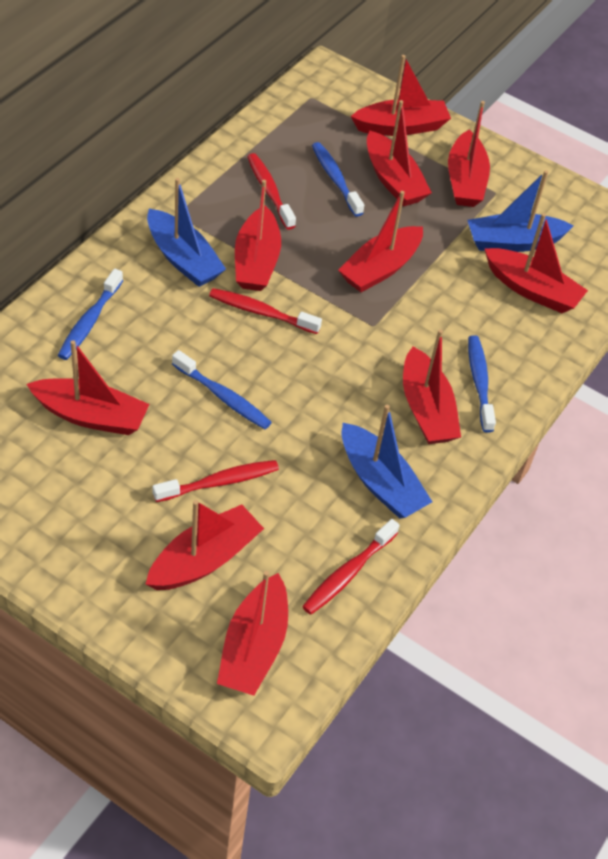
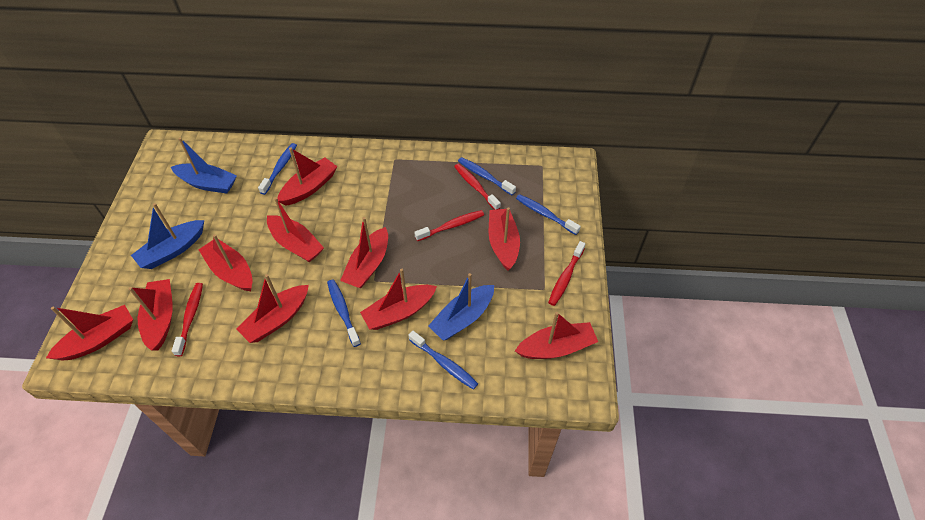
blue toothbrush: [58,269,123,360] [172,350,272,429] [312,142,364,217] [468,335,496,432] = 4 -> [258,143,297,195] [327,280,361,347] [409,331,478,390] [458,157,516,195] [516,194,581,235] = 5

